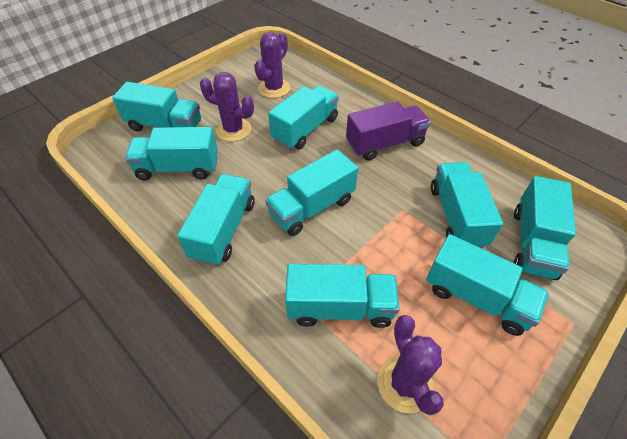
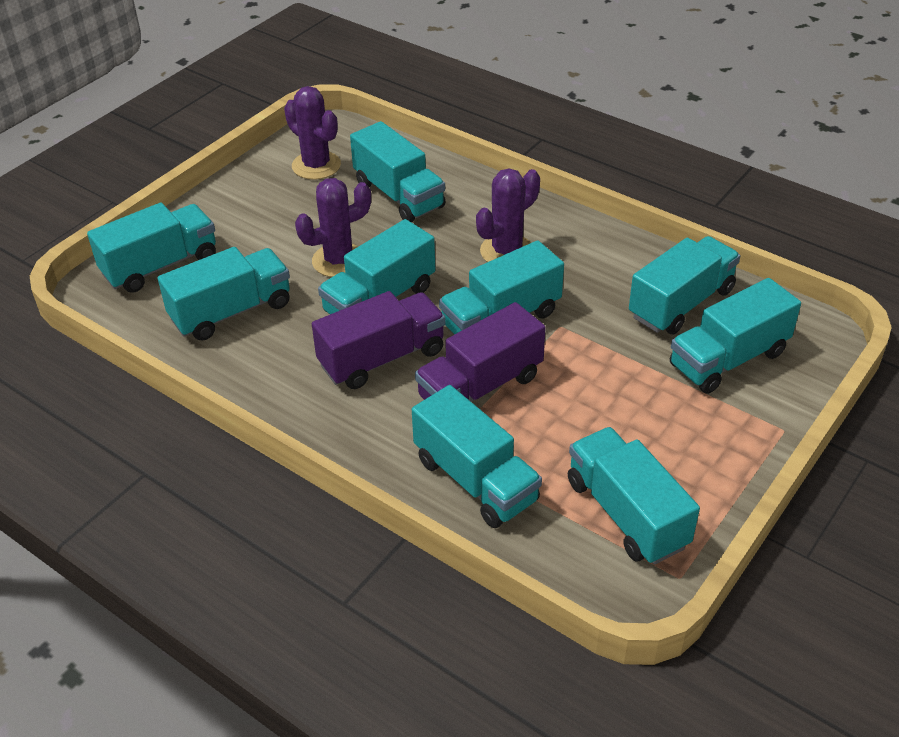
purple truck: [346,101,431,161] = 1 -> [312,291,446,389] [415,302,546,402] = 2

